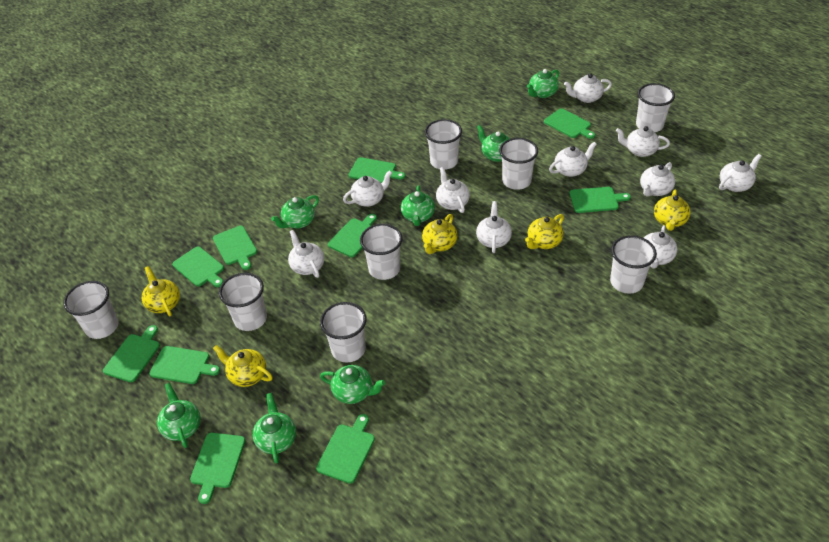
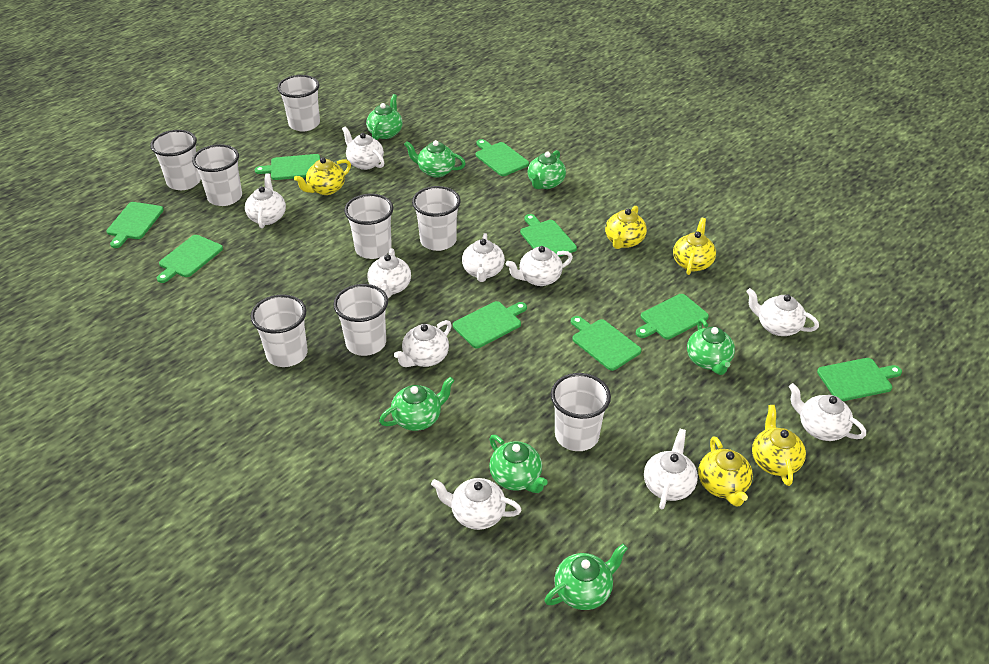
green cutting board: [103,325,160,382] [149,346,220,384] [172,246,224,287] [190,433,245,504] [213,226,257,270] [316,414,375,484] [328,214,377,257] [348,157,405,183] [544,108,595,139] [570,187,631,213] = 10 -> [106,202,164,248] [157,235,223,283] [254,154,320,180] [453,301,527,348] [476,139,529,176] [520,214,577,257] [571,316,641,371] [636,294,709,339] [817,358,902,401] = 9

